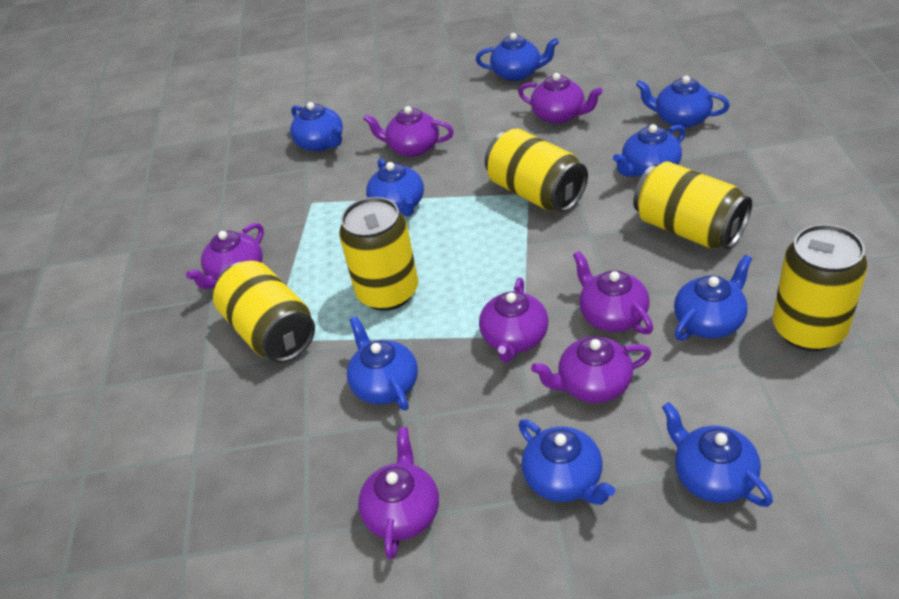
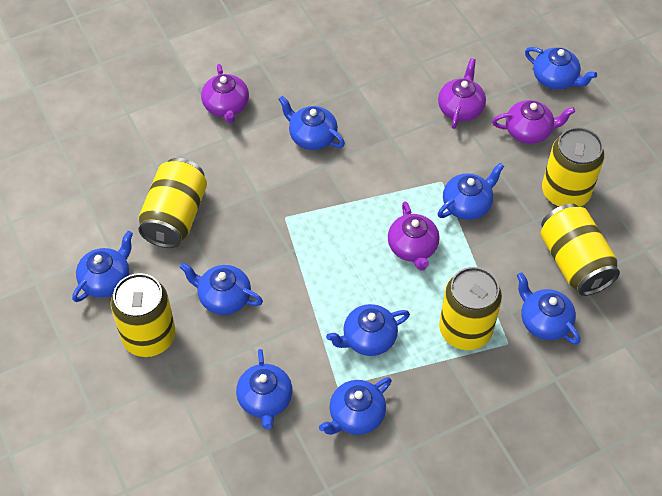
purple teapot: [186,223,264,289] [358,427,439,559] [363,106,454,157] [479,278,548,362] [518,73,603,124] [531,337,652,403] [573,251,653,334] = 7 -> [201,64,249,124] [388,201,439,270] [438,58,486,129] [492,100,575,144] = 4

